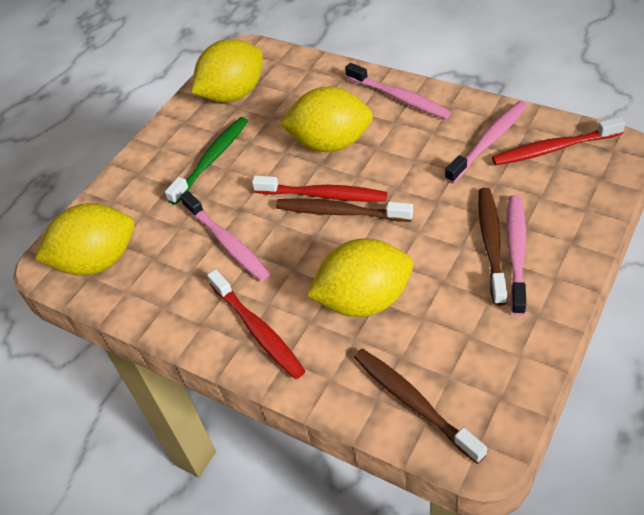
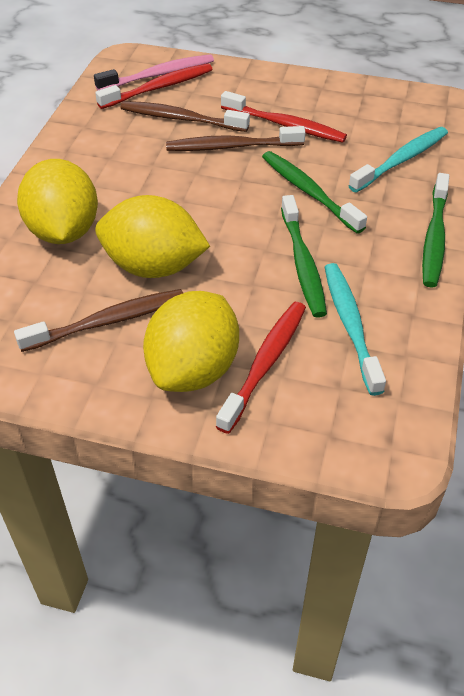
green toothbrush: [165,117,248,205] = 1 -> [262,151,367,234] [281,195,327,318] [422,173,449,288] = 3
pink toothbrush: [180,191,270,281] [345,63,451,119] [445,101,527,183] [506,195,527,316] = 4 -> [94,54,214,91] = 1
turquoise toothbrush: none = 0 -> [325,263,386,396] [349,127,448,193] = 2
yellow lemon: [35,203,134,276] [191,39,263,103] [280,87,373,152] [306,238,413,317] = 4 -> [17,159,98,244] [95,195,210,278] [143,291,239,392] = 3

